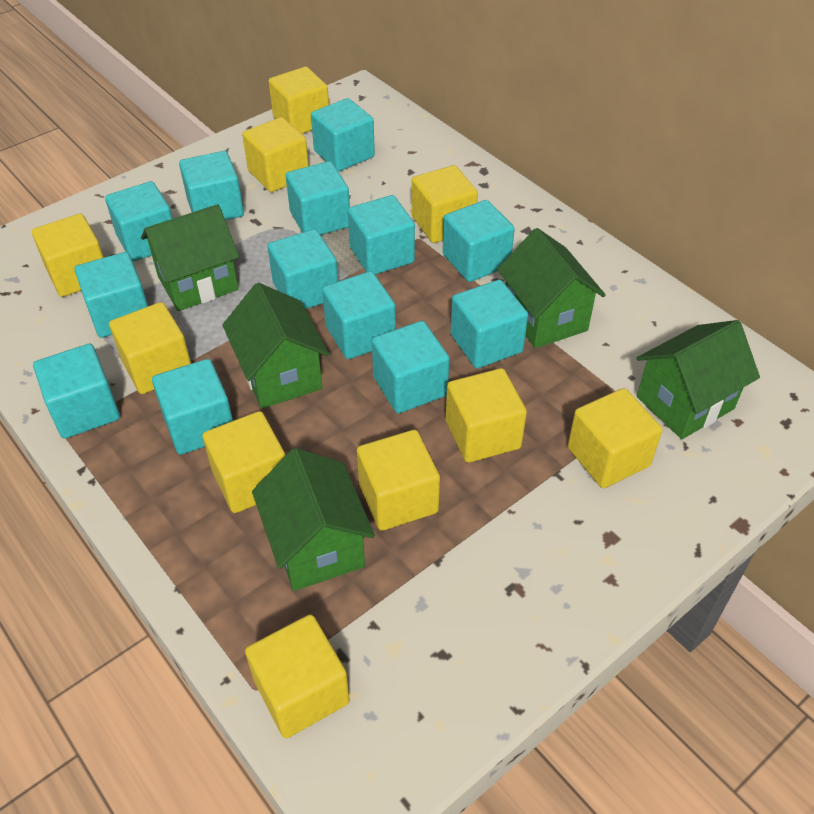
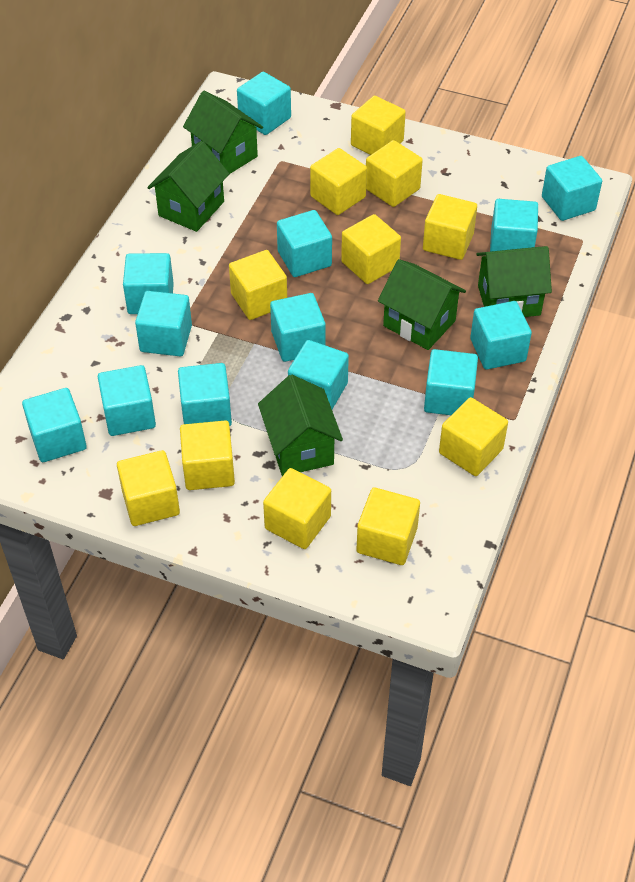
yellow cube: [32,214,104,297] [109,302,191,394] [203,411,285,513] [242,117,309,192] [245,614,350,738] [269,67,329,134] [357,430,440,531] [412,165,478,243] [446,368,527,463] [568,388,662,488] = 10 -> [117,450,180,526] [180,421,235,490] [229,250,287,320] [263,468,331,549] [310,148,367,215] [341,214,401,284] [351,96,406,155] [356,487,420,565] [366,140,423,207] [423,194,477,260] [439,397,508,476] = 11

